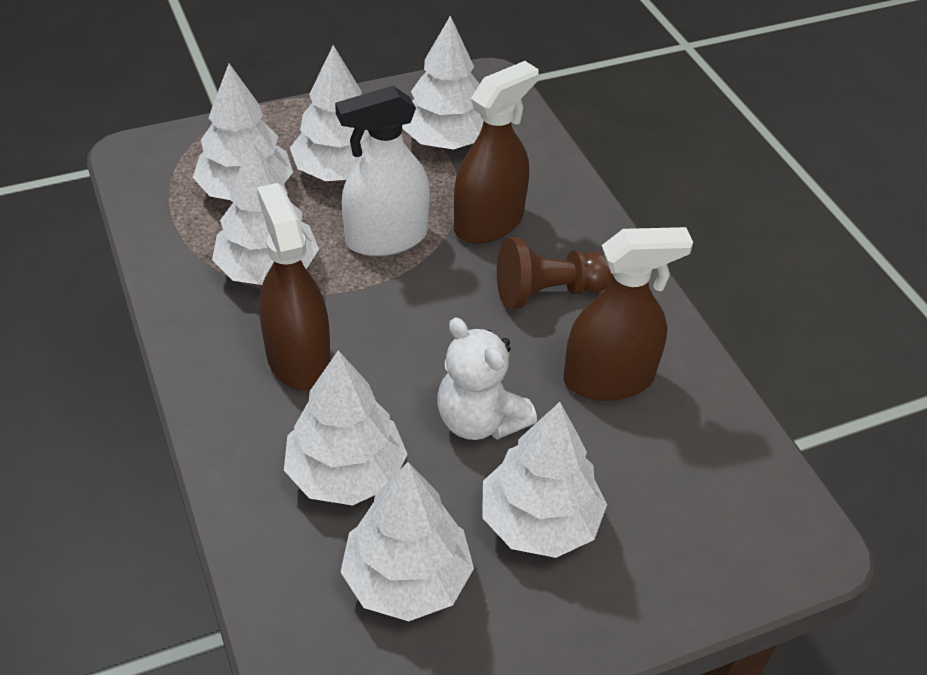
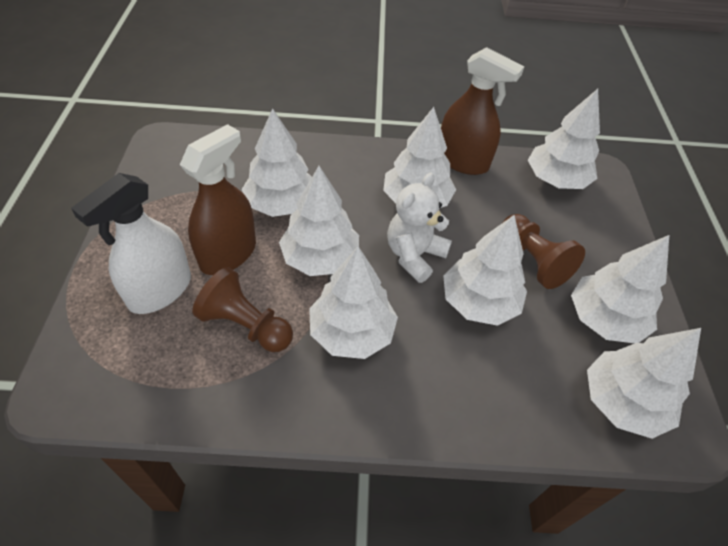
brown pawn: [497,237,613,309] = 1 -> [192,267,293,352] [503,214,585,289] = 2
brown spray bottle: [257,183,330,391] [454,61,539,244] [564,227,693,401] = 3 -> [180,124,256,275] [441,47,524,175] = 2
white tree: [193,64,293,200] [212,142,319,285] [284,350,407,506] [290,45,370,181] [341,462,474,621] [402,15,484,150] [482,402,607,558] = 7 -> [242,108,312,217] [279,166,359,276] [309,246,398,359] [383,107,456,208] [443,215,527,326] [528,89,600,189] [571,235,669,343] [587,328,701,439] = 8

